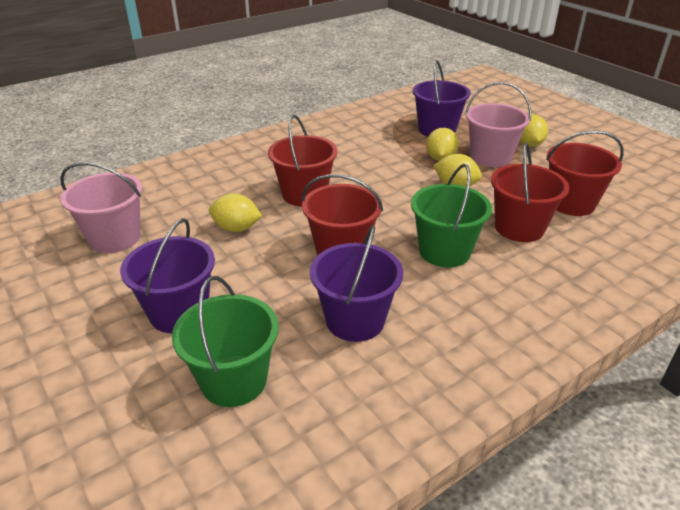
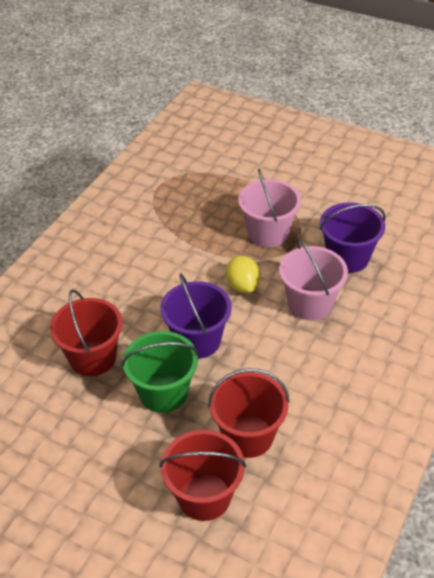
green bucket: [172,276,278,407] [411,164,492,267] = 2 -> [121,331,199,413] = 1
purple bucket: [120,218,215,333] [310,225,403,342] [413,60,471,137] = 3 -> [160,273,232,359] [319,202,386,273] = 2
red bucket: [268,115,337,207] [302,174,383,256] [491,142,569,242] [546,130,624,216] = 4 -> [50,289,123,377] [159,430,246,521] [208,368,289,458] = 3
yellow lemon: [209,193,262,232] [426,128,459,161] [433,154,482,187] [520,114,548,147] = 4 -> [226,256,260,293] = 1

